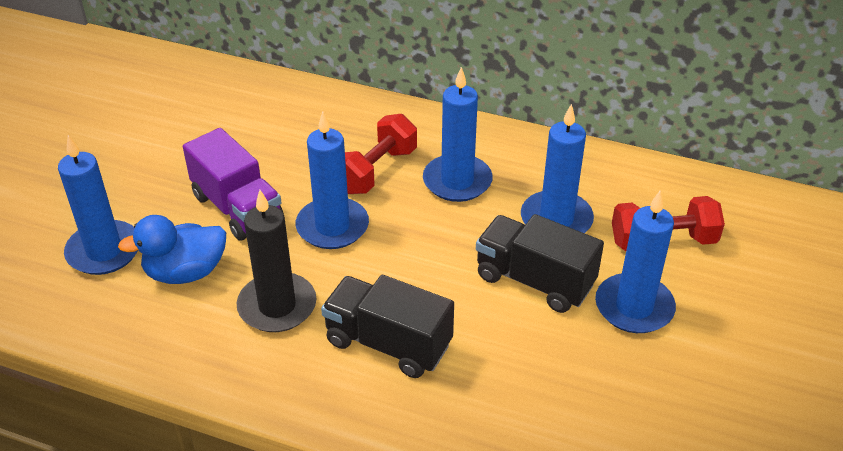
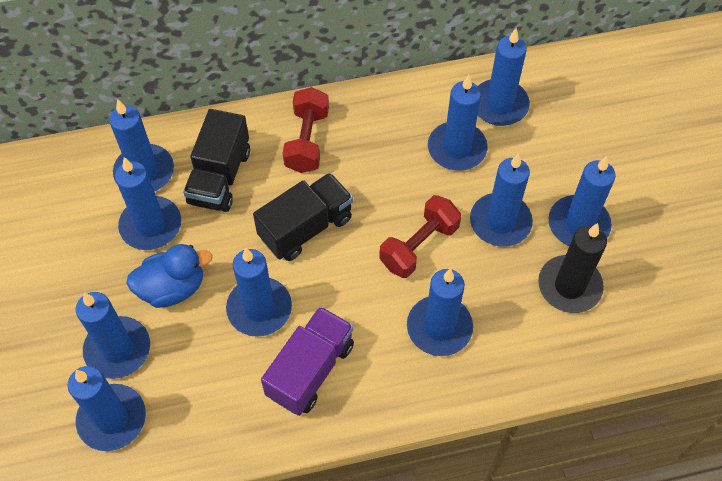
blue candle: [58,135,138,275] [296,111,369,249] [423,67,493,202] [521,104,594,233] [595,191,676,333] = 5 -> [68,366,146,451] [76,292,150,379] [109,99,174,192] [115,157,181,250] [226,248,292,337] [407,269,473,356] [428,75,488,171] [470,153,533,247] [478,28,530,126] [549,156,616,246] = 10

